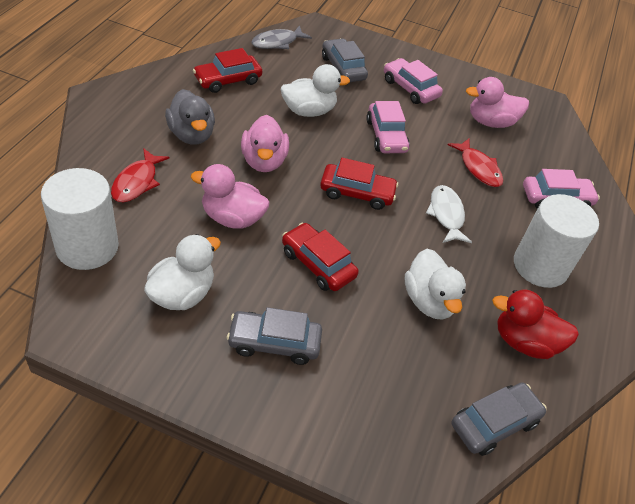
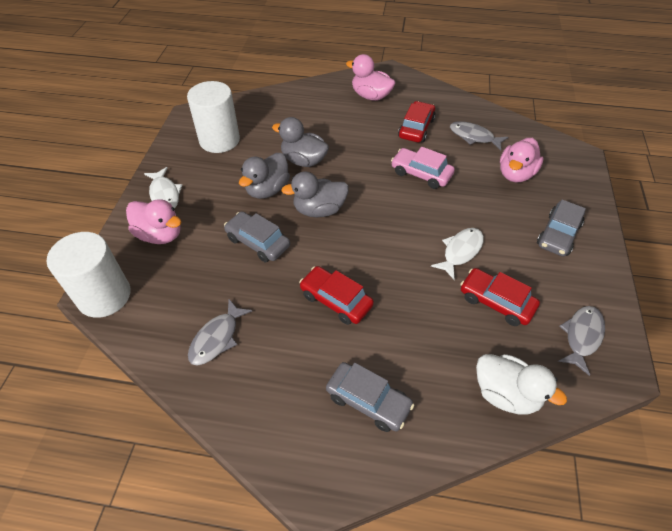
grey duck: [165,89,215,145] = 1 -> [239,153,290,199] [272,117,329,167] [281,171,349,218] = 3
grey fish: [251,25,312,49] = 1 -> [188,299,252,366] [450,121,508,150] [558,306,605,376] = 3
pink car: [366,101,410,153] [384,58,443,104] [523,169,600,209] = 3 -> [391,147,455,189] = 1
red duck: [492,289,579,359] = 1 -> none = 0
red fish: [111,148,170,202] [448,139,503,187] = 2 -> none = 0
white duck: [144,234,221,310] [281,64,350,117] [405,249,466,320] = 3 -> [476,354,567,415] = 1
white fish: [426,185,472,243] = 1 -> [144,167,182,209] [431,228,484,280] = 2

